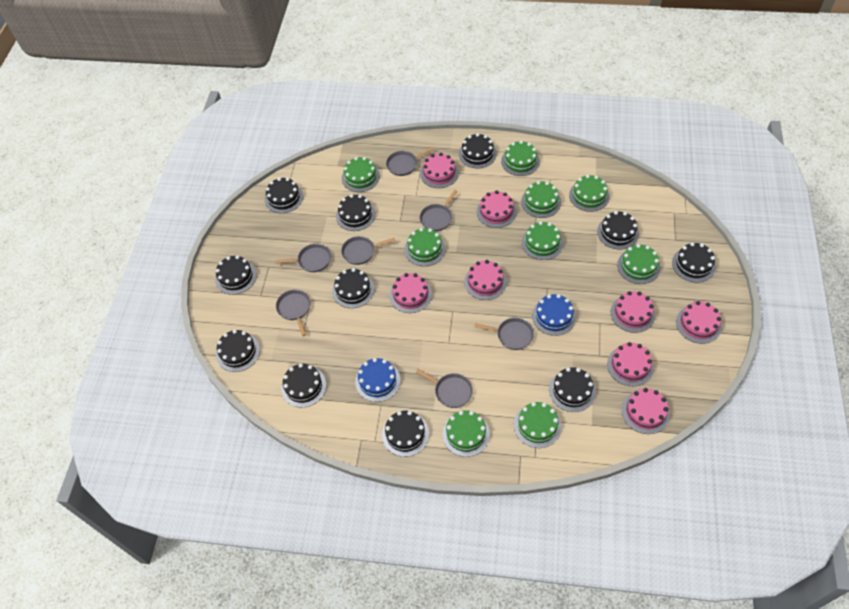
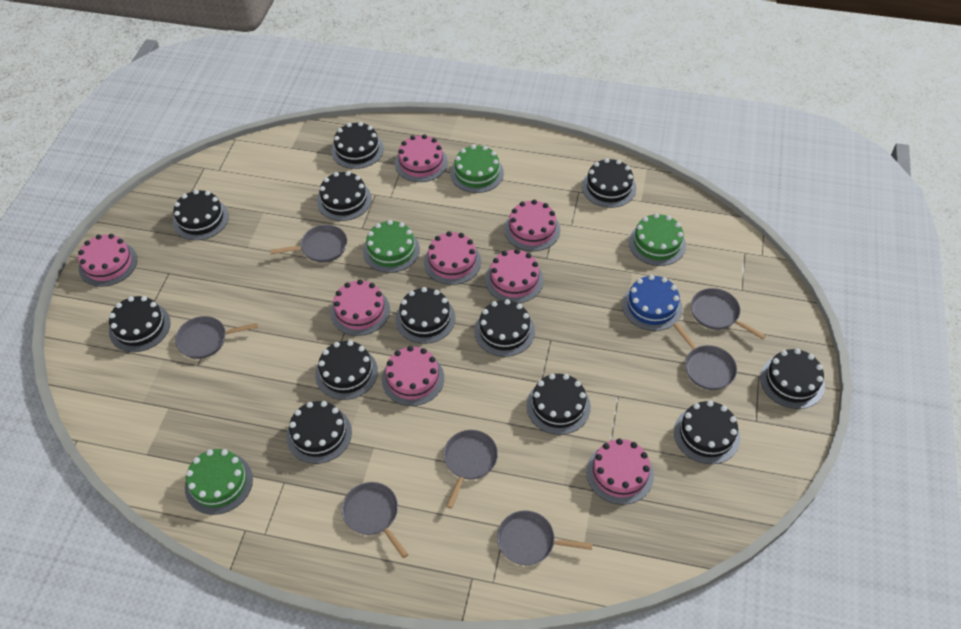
black cake: [215,255,257,295] [216,330,260,372] [265,177,303,213] [281,363,326,408] [332,268,374,308] [336,194,375,231] [382,411,429,457] [459,133,497,168] [549,367,596,412] [597,211,639,250] [672,242,716,282] = 11 -> [109,296,171,352] [173,190,229,240] [286,401,352,464] [315,340,378,400] [317,171,372,221] [331,122,384,169] [395,287,456,344] [474,299,535,357] [526,374,591,435] [582,158,637,208] [674,400,740,464] [760,349,825,409] = 12
blue cake: [355,358,401,402] [532,294,576,336] = 2 -> [622,275,682,331] = 1
green cake: [342,157,380,192] [404,228,445,266] [442,410,490,457] [501,141,540,176] [514,402,562,448] [521,181,561,218] [522,221,563,260] [569,175,609,212] [617,244,661,284] = 9 -> [185,449,253,515] [363,220,420,273] [450,145,504,193] [629,213,686,266] = 4

